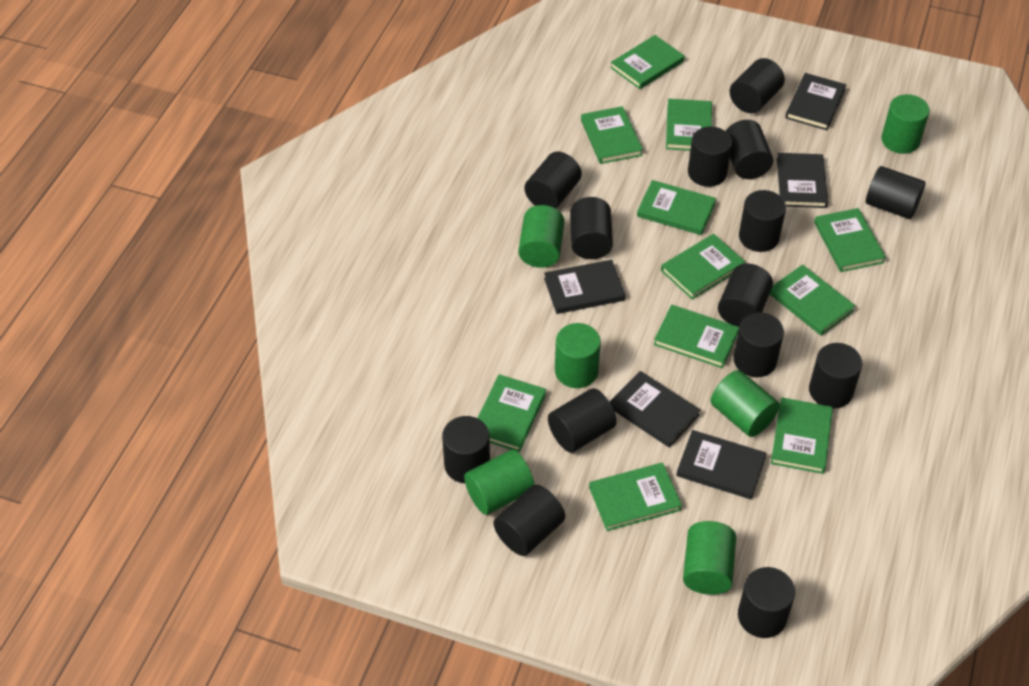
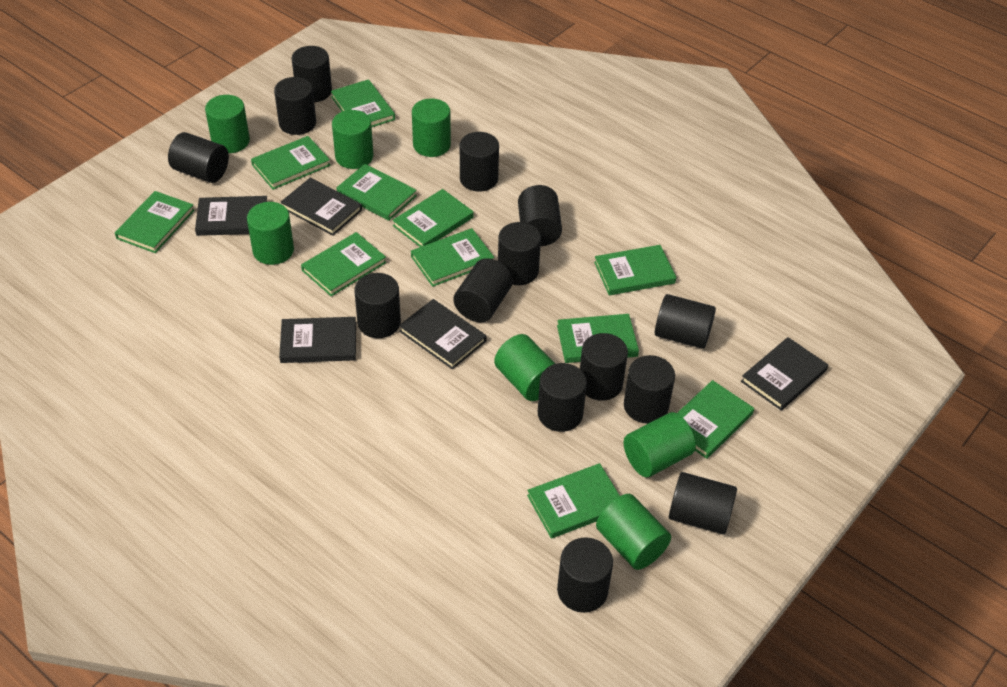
green cylinder: [464,450,534,515] [518,205,564,268] [555,323,601,388] [683,521,736,595] [710,370,779,437] [881,94,930,154] = 6 -> [205,95,250,153] [247,202,294,265] [332,110,373,169] [412,98,451,157] [494,334,555,401] [596,494,671,570] [624,412,696,477] = 7

